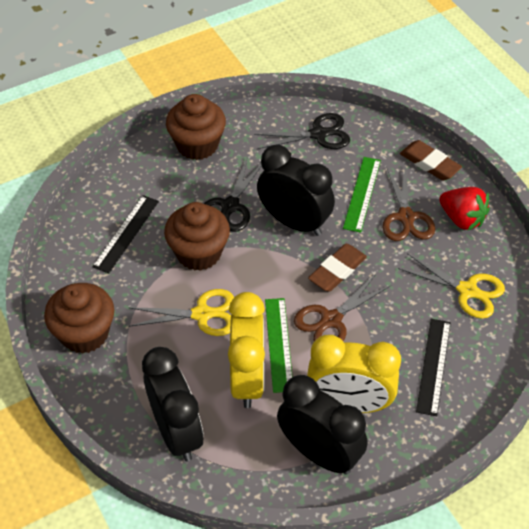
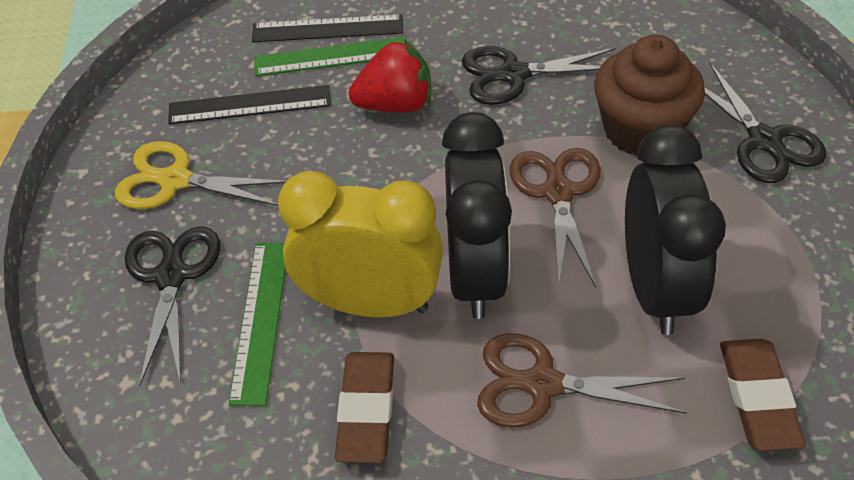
black clock: [142,347,203,461] [257,145,335,236] [277,375,367,475] = 3 -> [442,112,512,319] [625,125,726,335] = 2
black scissors: [204,156,262,232] [254,113,350,149] = 2 -> [125,226,220,385] [462,46,615,105] [704,63,826,183] = 3
brown cupcake: [44,283,114,354] [164,202,230,271] [166,94,226,160] = 3 -> [594,34,705,156] = 1
yellow clock: [228,292,265,408] [307,335,401,413] = 2 -> [278,171,443,318] = 1
yellow scissors: [128,289,234,336] [398,253,505,319] = 2 -> [115,141,286,209] = 1

